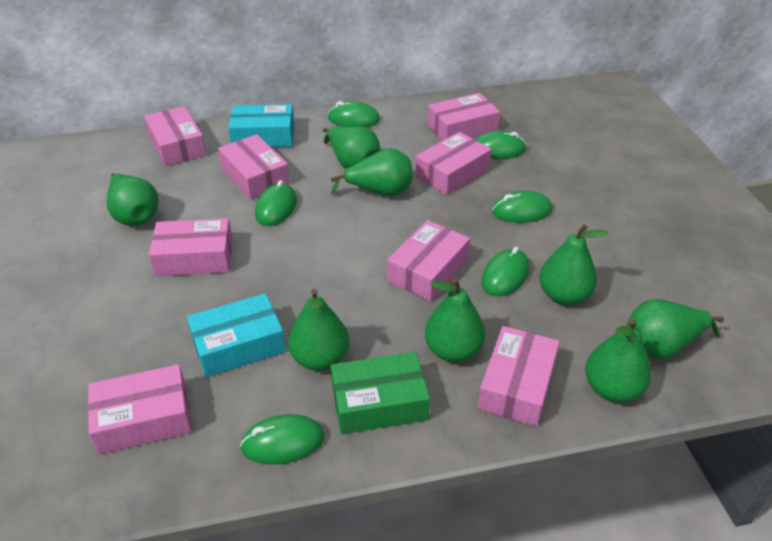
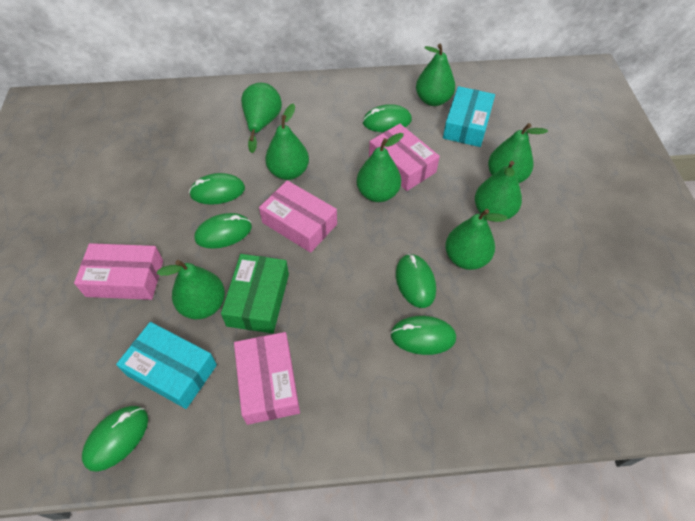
pink box: [88,364,192,454] [144,106,206,166] [149,218,233,276] [218,134,290,200] [387,220,470,301] [415,132,492,195] [428,93,500,141] [478,326,560,426] = 8 -> [74,243,163,300] [234,332,300,425] [259,180,337,253] [369,124,440,191] = 4

